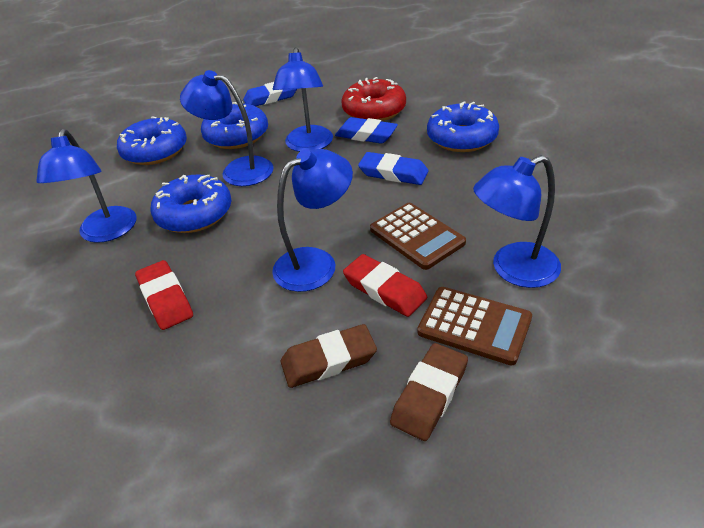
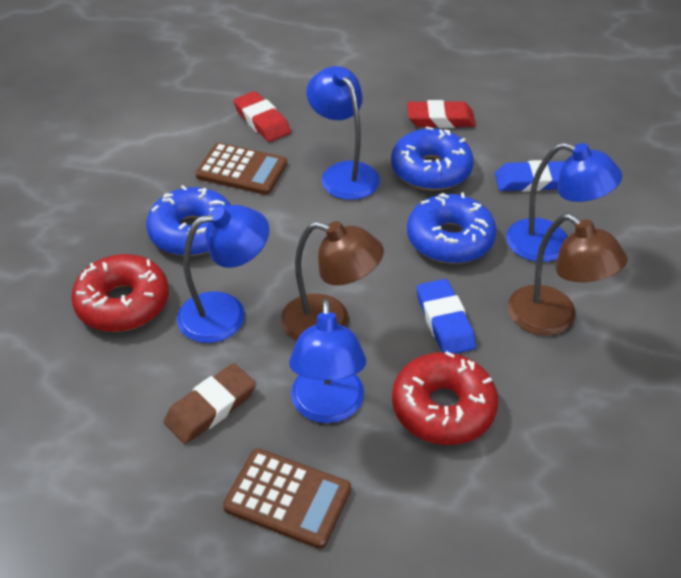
blue donut: [117,116,187,165] [150,174,231,233] [201,102,268,149] [427,101,499,152] = 4 -> [146,185,231,256] [391,126,474,191] [407,193,497,264] = 3
blue eraser: [243,82,297,106] [335,117,398,144] [358,152,429,185] = 3 -> [416,279,476,354] [495,160,565,192] = 2
blue lamp: [36,129,136,243] [180,70,274,186] [272,149,353,292] [273,47,333,152] [473,155,561,288] = 5 -> [177,205,269,343] [289,298,366,423] [306,66,380,200] [506,142,622,262] = 4
brown eraser: [280,324,377,388] [390,343,468,441] = 2 -> [164,363,256,444] = 1
brown lamp: none = 0 -> [281,221,384,341] [508,214,628,336] = 2
red donut: [342,77,406,121] = 1 -> [71,254,169,332] [392,351,498,445] = 2

